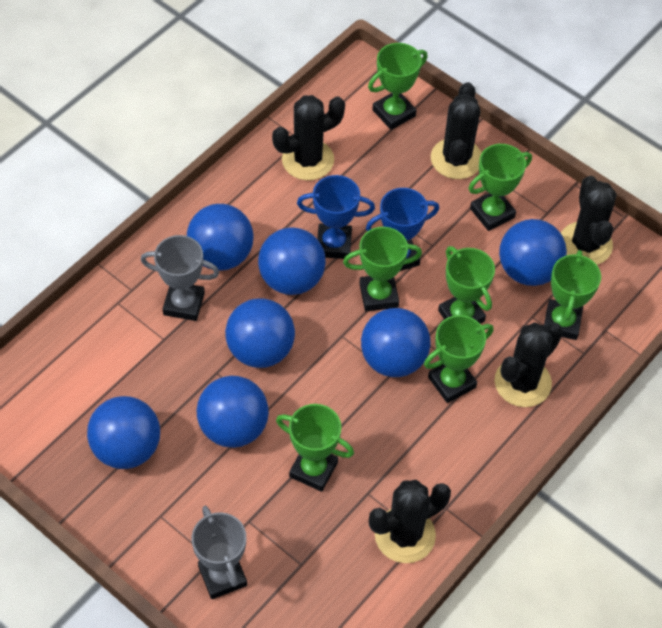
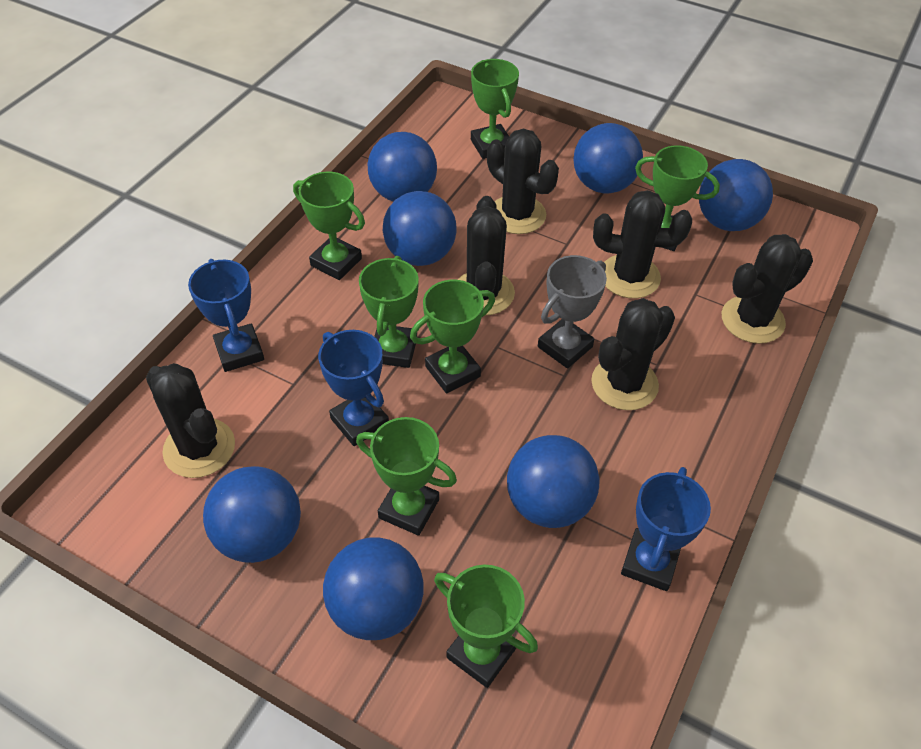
black cactus: [272,95,345,180] [369,480,451,563] [431,82,481,179] [494,322,563,407] [561,176,616,265] = 5 -> [146,363,235,478] [457,196,515,315] [487,129,559,234] [591,298,675,410] [593,190,692,298] [722,234,813,344] = 6
blue trophy: [297,175,375,259] [366,188,439,271] = 2 -> [188,259,264,372] [318,330,389,446] [621,467,711,591] = 3
grey trophy: [141,235,219,321] [191,506,247,599] = 2 -> [538,255,607,368] = 1

